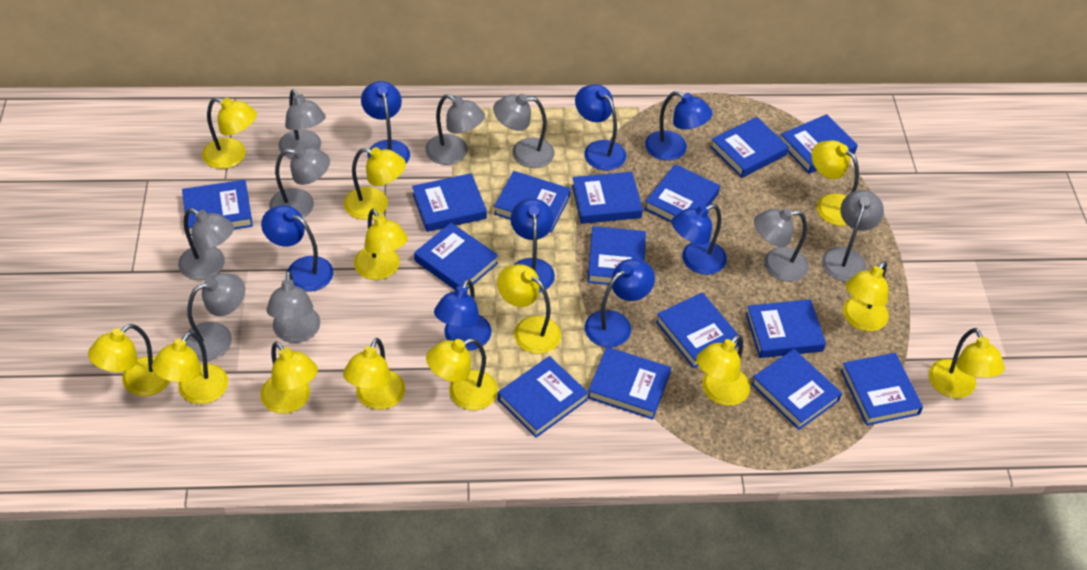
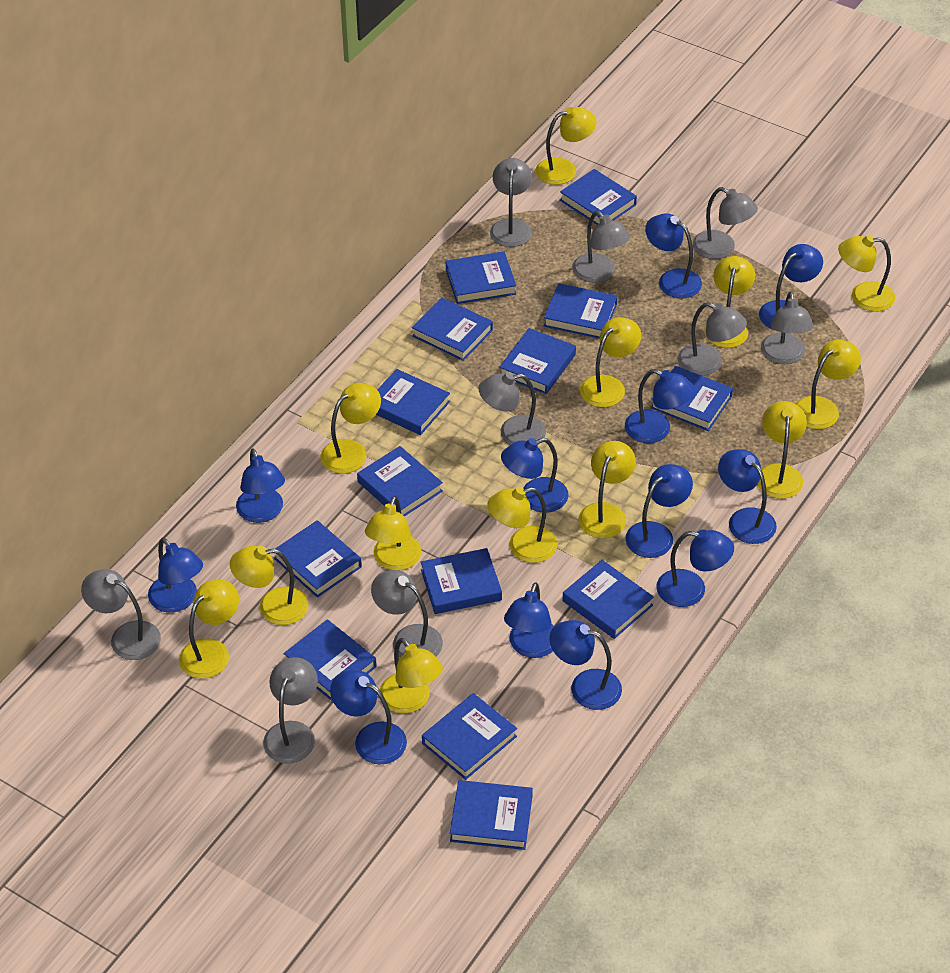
blue book: [182,180,253,236] [412,173,487,232] [414,223,498,290] [494,171,571,233] [498,356,588,438] [572,172,643,224] [587,347,671,420] [588,226,646,285] [644,164,720,223] [656,293,739,368] [710,117,789,178] [746,299,826,358] [751,349,842,430] [781,114,858,174] [840,353,923,426] = 15 -> [274,520,362,598] [283,619,377,702] [357,446,443,517] [376,369,450,435] [412,297,493,361] [421,548,502,614] [422,693,517,780] [446,251,516,304] [450,780,533,850] [499,328,576,394] [544,283,617,339] [560,169,637,225] [563,560,654,639] [651,366,733,431] = 14
blue lamp: [261,205,333,292] [361,81,410,164] [434,279,491,351] [511,198,555,293] [575,84,626,171] [585,259,655,347] [645,91,713,161] [672,204,727,275] = 8 -> [148,538,203,613] [236,448,285,523] [330,670,407,765] [501,438,568,513] [504,582,554,658] [550,620,622,710] [625,369,695,443] [625,464,693,558] [645,213,702,298] [656,529,734,607] [718,449,777,544] [759,244,823,329] = 12

